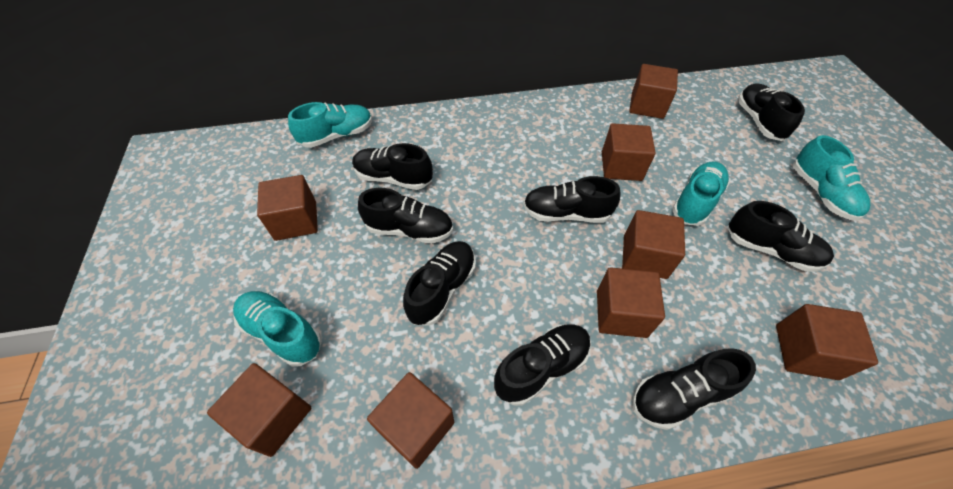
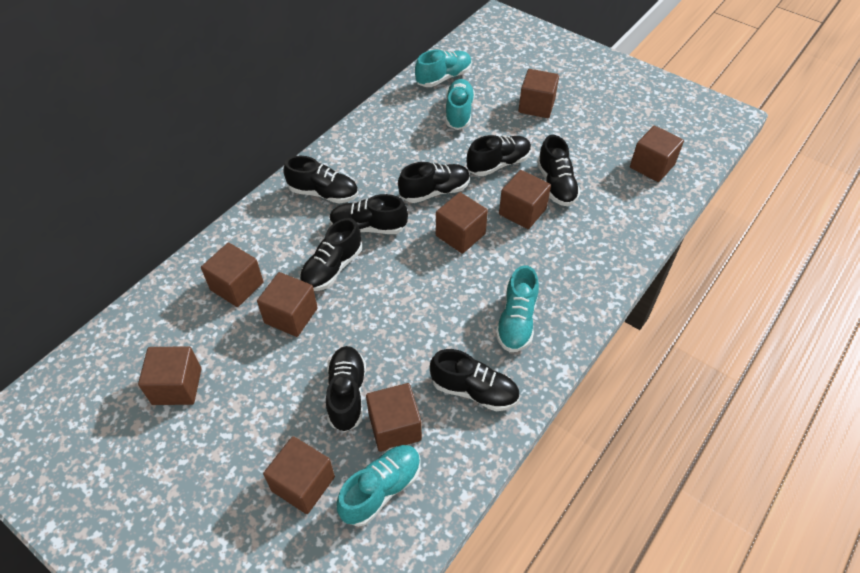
brown cube: [207,363,311,457] [257,175,318,241] [367,372,454,469] [597,267,665,338] [602,123,656,181] [622,210,685,279] [629,64,678,119] [776,304,878,380] = 8 -> [138,346,202,405] [201,243,264,307] [257,272,318,337] [263,436,335,514] [366,383,422,452] [436,192,488,254] [499,170,551,229] [518,69,559,118] [630,126,684,182] = 9

